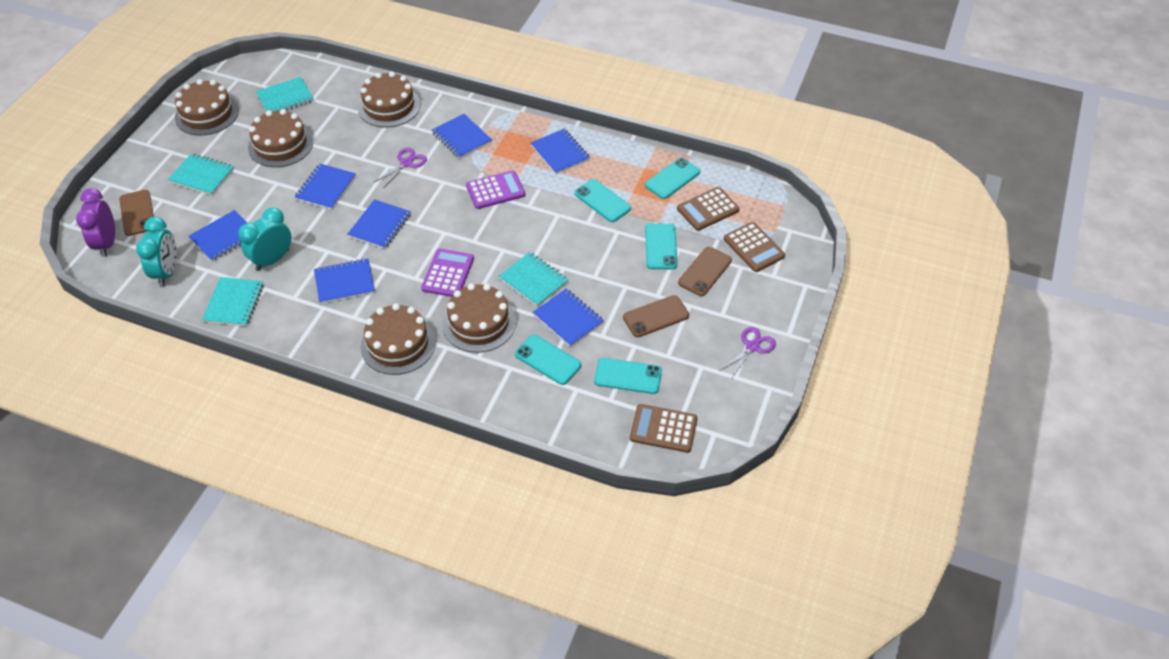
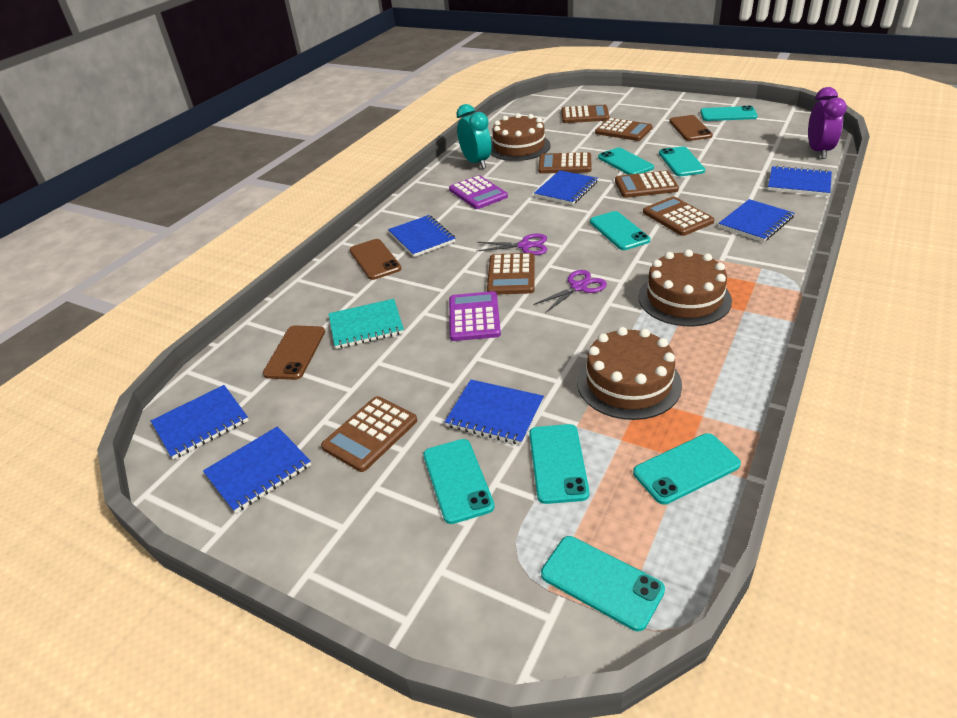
brown cake: [175,79,239,135] [248,109,313,167] [358,72,420,128] [360,303,436,375] [442,283,516,353] = 5 -> [491,113,551,161] [577,327,682,420] [638,249,732,326] = 3
brown calculator: [630,404,698,453] [677,187,740,231] [724,222,785,272] = 3 -> [321,396,417,472] [487,253,535,295] [538,152,591,174] [562,105,609,123] [595,118,653,141] [615,171,679,198] [643,196,714,236] = 7
turquoise clock: [136,217,177,286] [238,207,291,271] = 2 -> [456,104,492,169] = 1
turquoise notebook: [168,154,234,195] [202,277,264,326] [256,77,314,111] [499,252,568,307] = 4 -> [329,299,404,349] = 1
turquoise phone: [515,335,581,385] [574,179,631,222] [594,358,662,394] [645,158,700,199] [645,224,678,269] = 5 -> [423,439,495,524] [529,424,589,504] [541,536,665,631] [590,211,650,250] [598,148,654,175] [633,433,741,505] [659,146,705,176] [700,106,757,121] = 8

